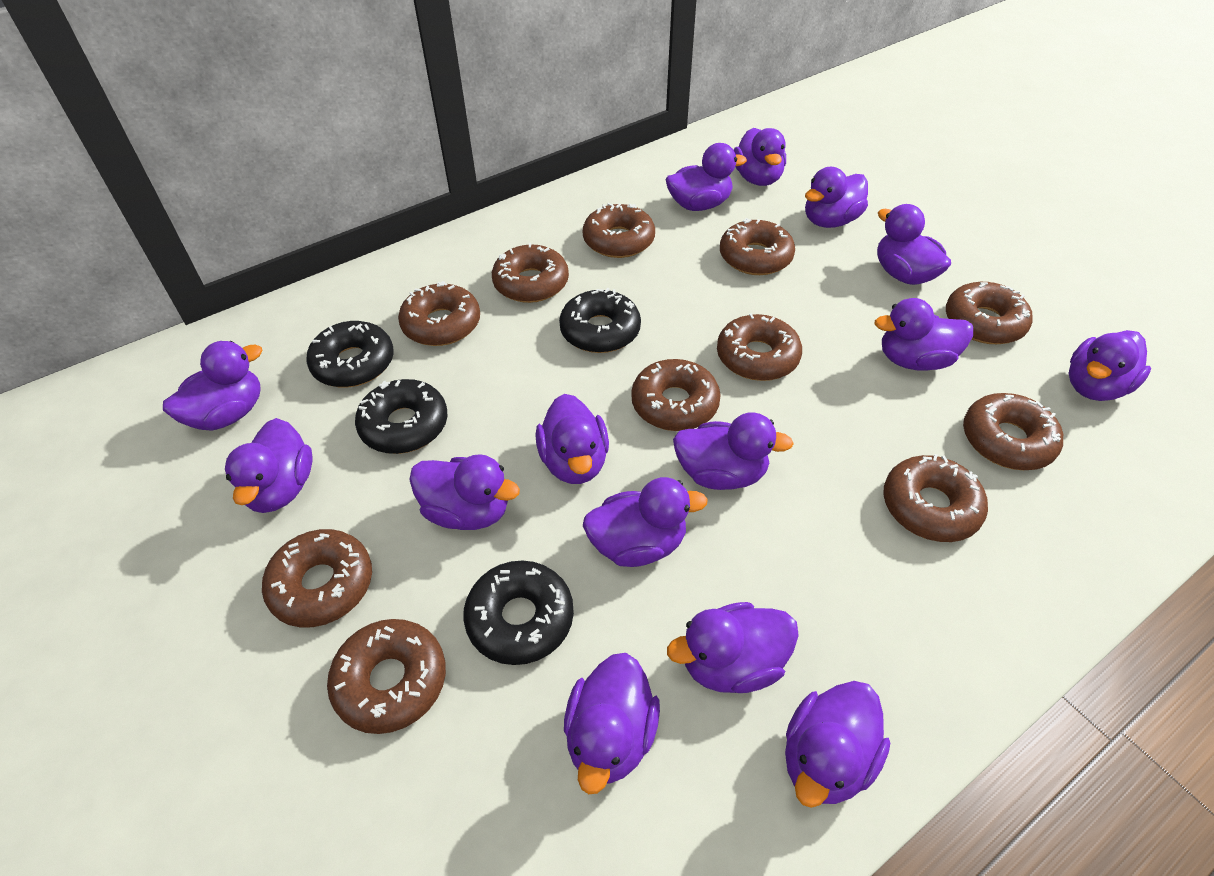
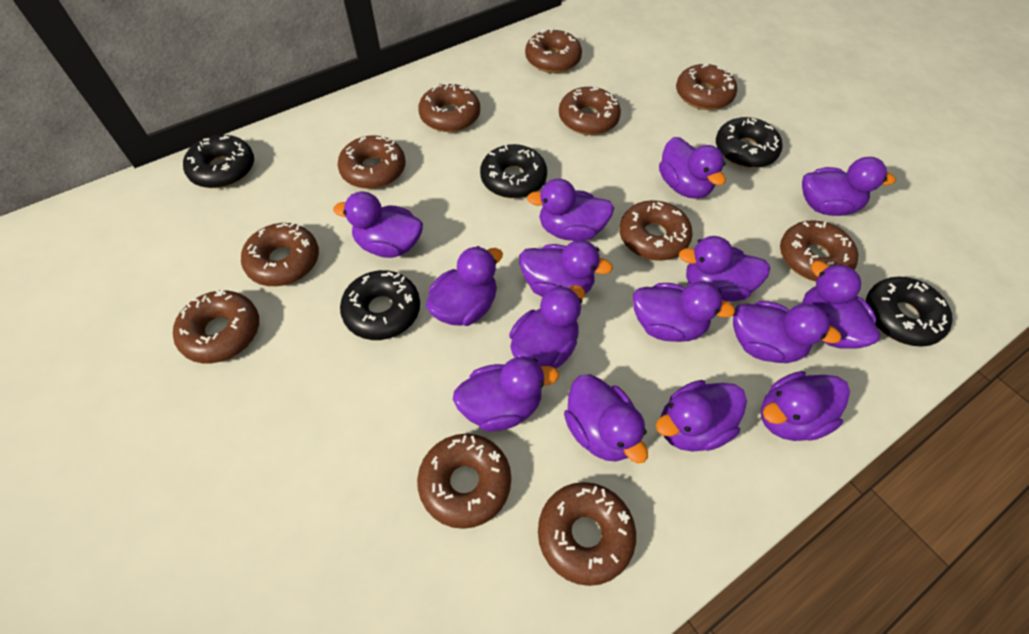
black donut: [306,321,394,387] [355,379,447,454] [463,560,574,665] [559,288,641,353] = 4 -> [183,135,254,188] [340,270,420,340] [480,144,547,198] [716,117,782,168] [866,276,953,347] = 5

